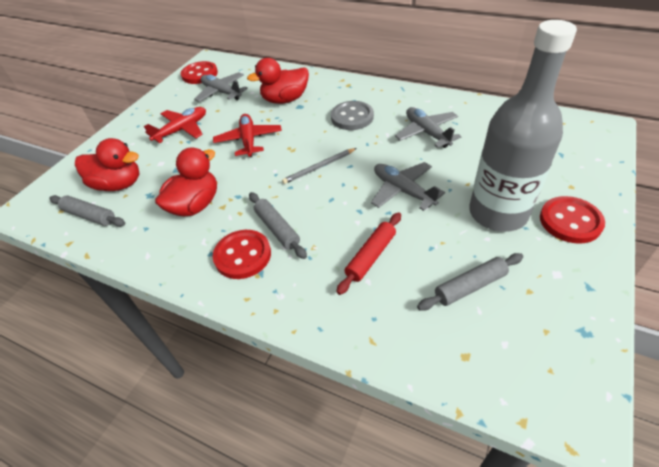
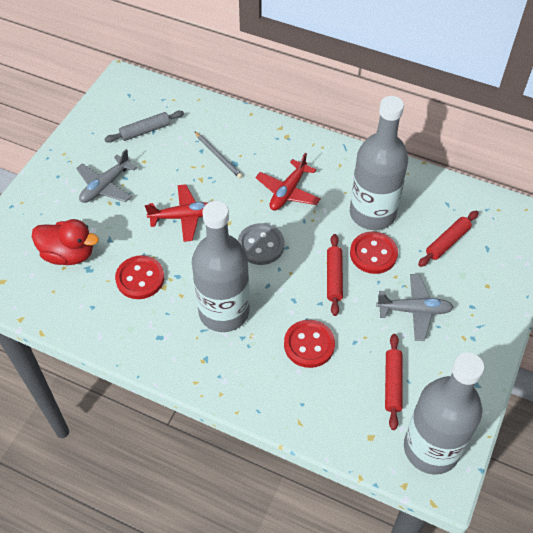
grey bottle: [469,20,577,232] = 1 -> [192,201,250,332] [350,96,408,230] [404,352,484,475] = 3
grey plane: [194,72,248,102] [371,162,445,211] [395,107,462,148] = 3 -> [76,149,137,203] [376,274,454,341] = 2
grey rolling pin: [49,195,125,227] [249,192,307,259] [417,253,523,311] = 3 -> [105,111,184,143] = 1
red duck: [75,138,140,191] [155,147,217,216] [247,58,309,104] = 3 -> [32,219,99,265] = 1
red rolling pin: [336,212,401,295] = 1 -> [327,234,343,316] [385,334,403,430] [418,211,479,267] = 3

